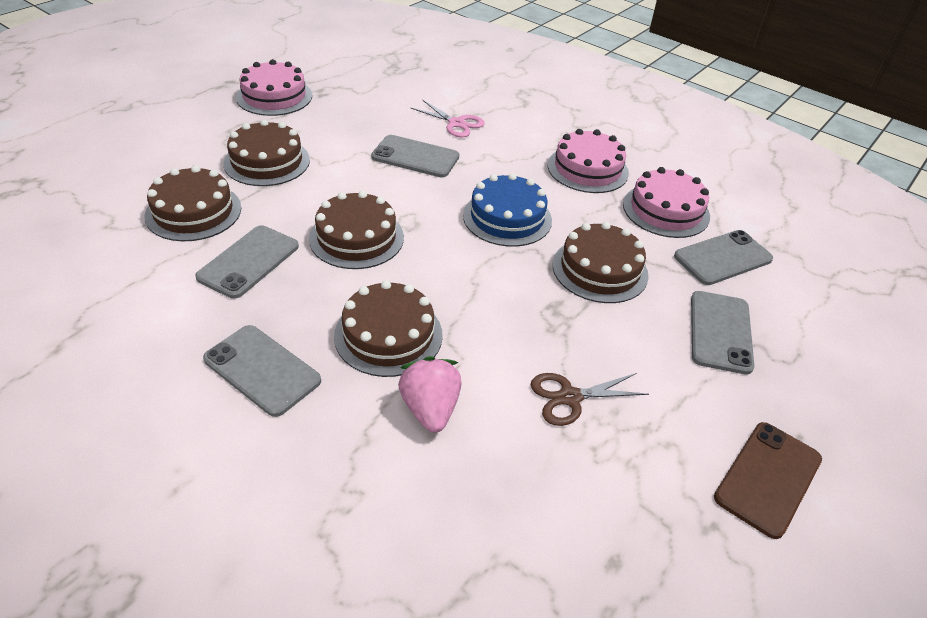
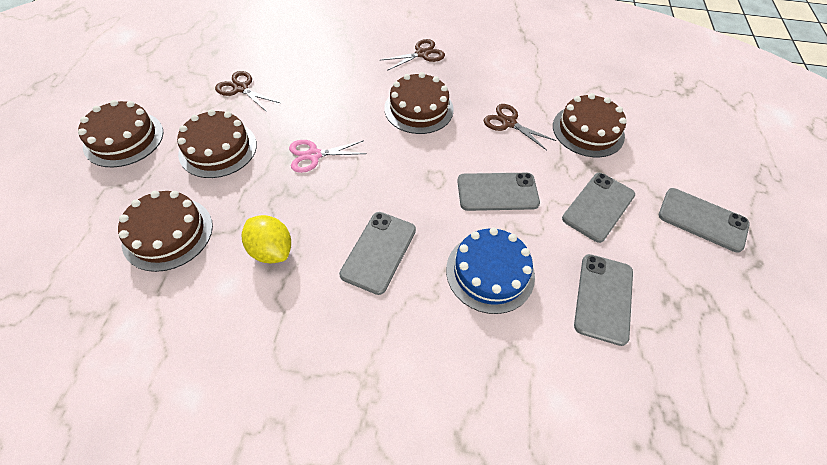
brown phone: [714,422,822,539] = 1 -> none = 0
brown scissors: [530,373,649,426] = 1 -> [215,71,280,112] [381,39,445,71] [484,104,556,150] = 3
pink cake: [236,59,312,116] [548,129,629,193] [623,167,710,238] = 3 -> none = 0
pink strawberry: [398,356,462,433] = 1 -> none = 0
yellow lemon: none = 0 -> [242,215,291,263] = 1

